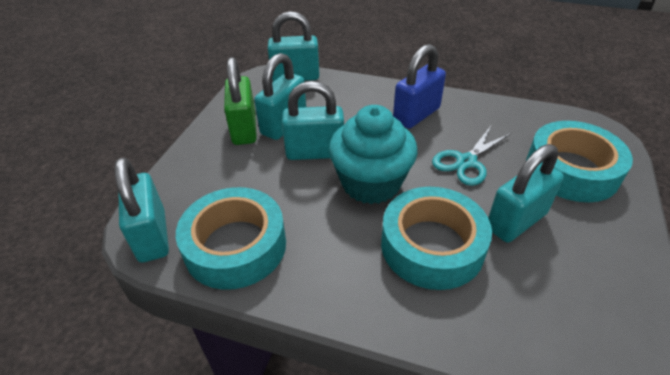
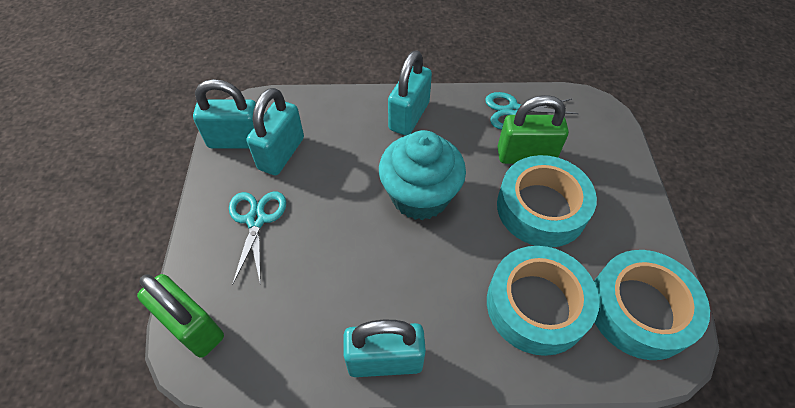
blue padlock: [393,44,446,129] = 1 -> none = 0
green padlock: [224,57,257,145] = 1 -> [137,274,224,358] [497,95,568,164] = 2
turquoise padlock: [114,157,169,263] [254,53,306,140] [268,11,319,81] [282,81,344,160] [488,144,564,243] = 5 -> [193,79,256,148] [246,88,304,175] [343,320,426,377] [388,50,432,136] = 4
turquoise scissors: [432,126,512,186] = 1 -> [229,192,286,285] [485,92,579,129] = 2

